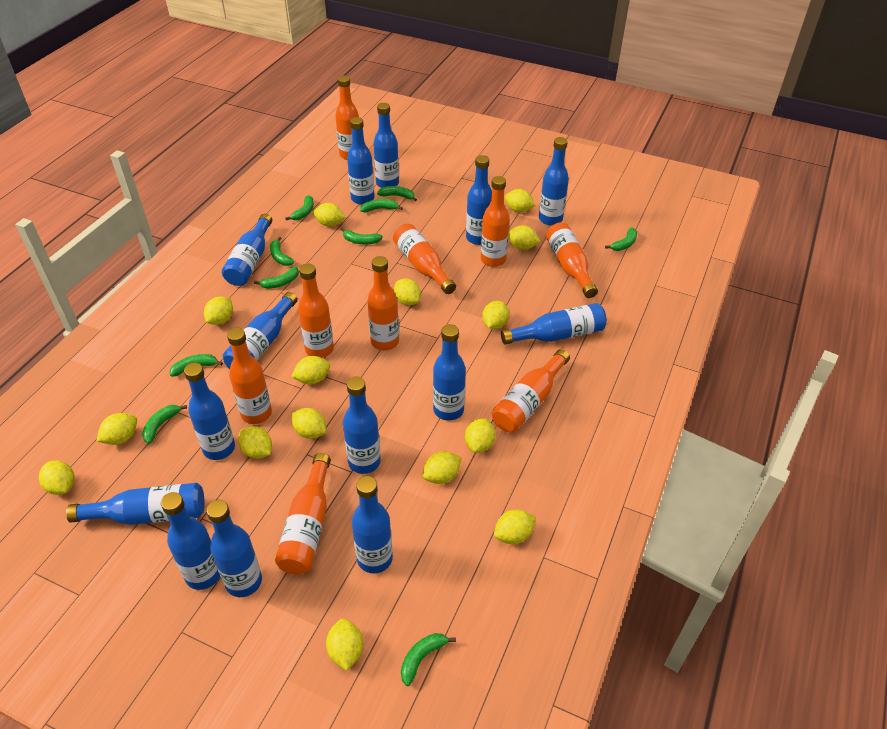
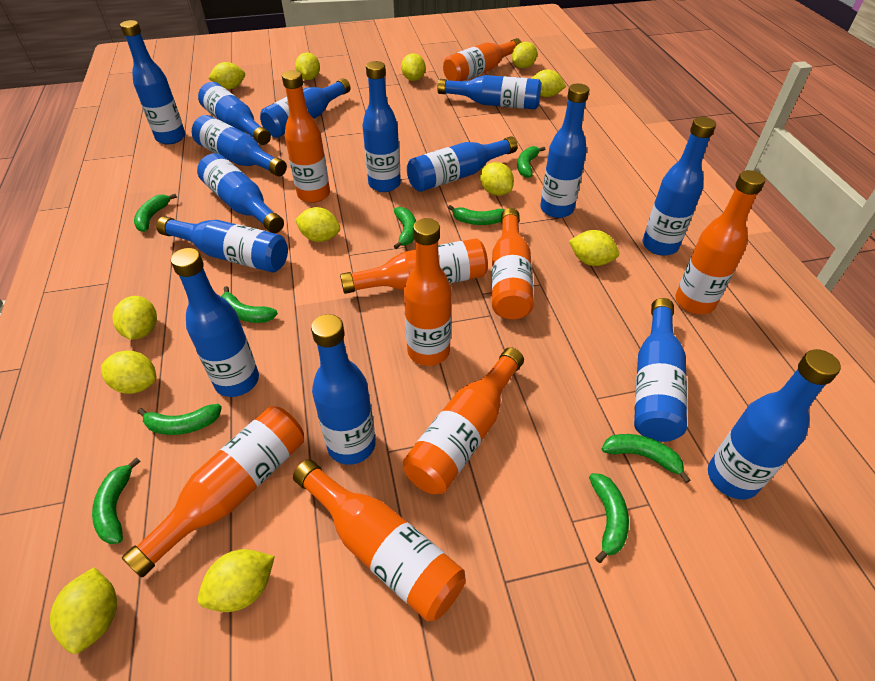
blue bottle: [66,483,205,525] [161,492,220,590] [184,363,235,460] [206,500,262,597] [222,214,272,286] [223,292,297,369] [343,377,381,474] [347,117,375,205] [352,476,393,574] [373,103,399,188] [433,324,466,421] [466,155,492,245] [501,303,607,345] [539,137,569,226] = 14 -> [120,20,186,144] [156,216,288,272] [170,248,259,397] [192,115,287,176] [197,153,284,233] [198,82,271,145] [260,78,351,138] [311,314,376,465] [362,61,401,192] [407,136,518,192] [437,75,542,109] [540,84,589,218] [634,298,687,442] [642,117,716,256] [708,349,841,499] = 15
green banana: [142,405,187,444] [170,354,223,377] [254,267,299,289] [270,237,294,266] [285,195,314,220] [341,228,383,244] [360,199,403,212] [377,186,417,201] [401,633,456,686] [605,228,637,251] = 10 -> [92,457,140,544] [134,194,177,232] [138,404,222,435] [221,286,278,323] [394,207,416,249] [448,205,505,225] [517,146,545,178] [589,473,629,563] [602,434,690,483] = 9
yellow lemon: [39,460,75,495] [97,413,137,445] [204,297,233,325] [238,426,272,459] [291,356,330,384] [292,408,326,439] [313,203,345,227] [326,619,363,671] [394,278,421,306] [422,451,461,484] [465,418,495,453] [482,301,509,329] [494,510,536,544] [505,189,535,212] [508,225,541,250] = 15 -> [50,567,117,654] [101,351,156,394] [112,296,157,340] [198,549,275,612] [208,62,245,89] [295,52,320,80] [295,207,340,242] [401,53,426,81] [480,162,514,196] [512,42,537,68] [531,69,566,97] [569,230,619,266] = 12

